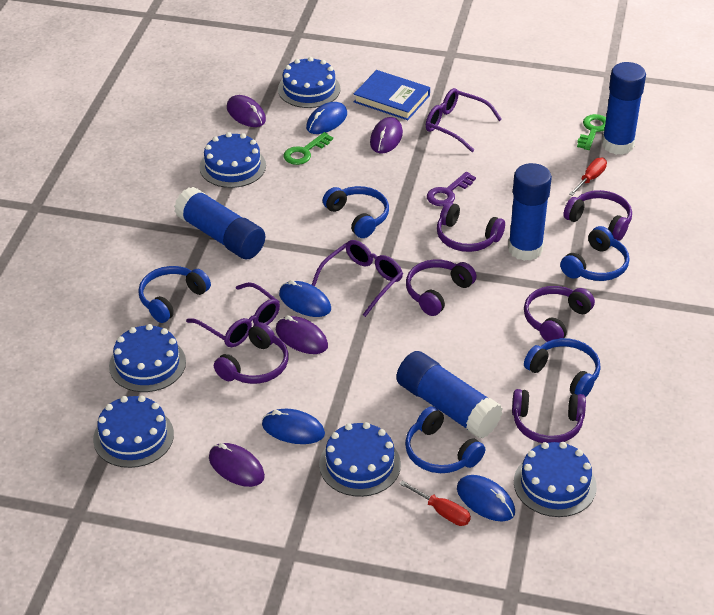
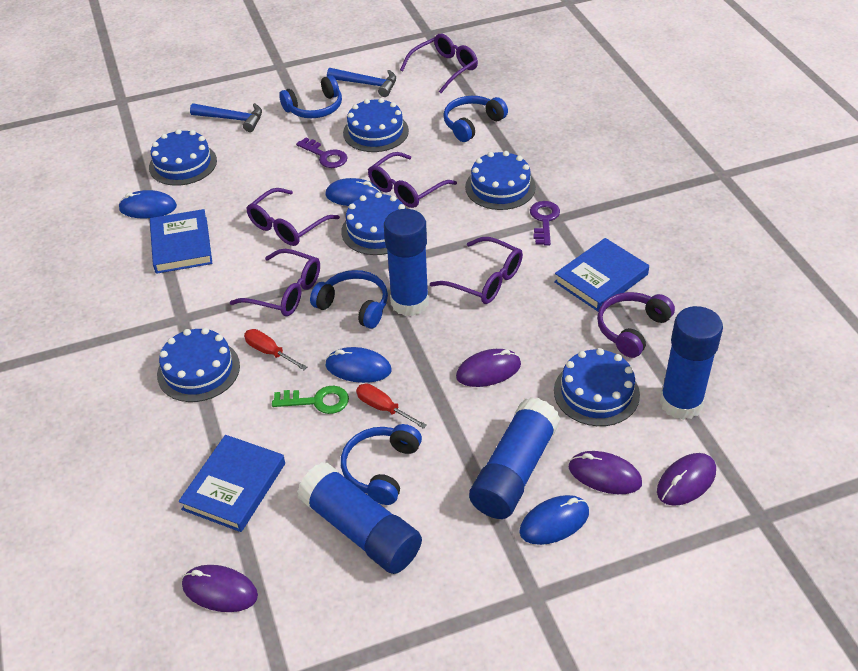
blue book: [354,70,430,120] = 1 -> [150,209,212,274] [179,435,285,532] [554,238,649,311] = 3
blue hammer: none = 0 -> [190,103,262,132] [327,68,396,97] = 2
blue headphones: [138,266,211,323] [323,186,389,238] [405,406,485,473] [524,338,601,397] [560,226,629,281] = 5 -> [279,75,342,118] [310,270,388,329] [341,424,422,505] [443,96,508,142] = 4
green key: [284,132,333,165] [577,114,606,150] = 2 -> [272,386,349,414] = 1
purple glasses: [186,282,280,347] [312,240,403,317] [426,88,502,152] = 3 -> [230,249,320,316] [246,188,340,246] [368,152,457,208] [400,34,478,93] [430,237,523,304] = 5
purple headphones: [214,322,288,384] [406,259,476,316] [437,202,505,252] [512,389,586,443] [524,286,595,342] [563,190,632,241] = 6 -> [597,292,675,358] = 1
purple key: [427,172,476,206] = 1 -> [296,138,348,168] [530,201,560,246] = 2

